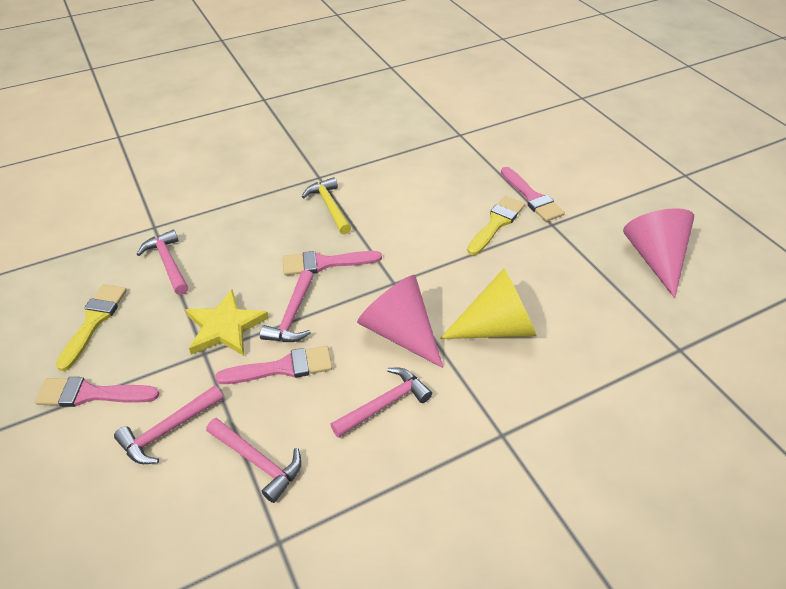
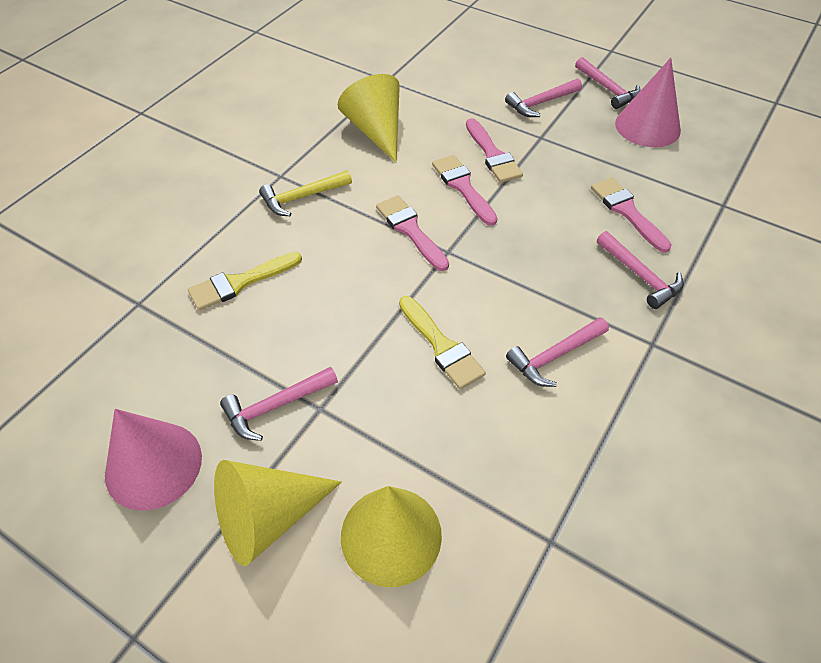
yellow cone: [440,268,537,339] = 1 -> [214,460,342,566] [338,74,400,162] [341,486,442,587] = 3
yellow star: [185,289,269,356] = 1 -> none = 0

